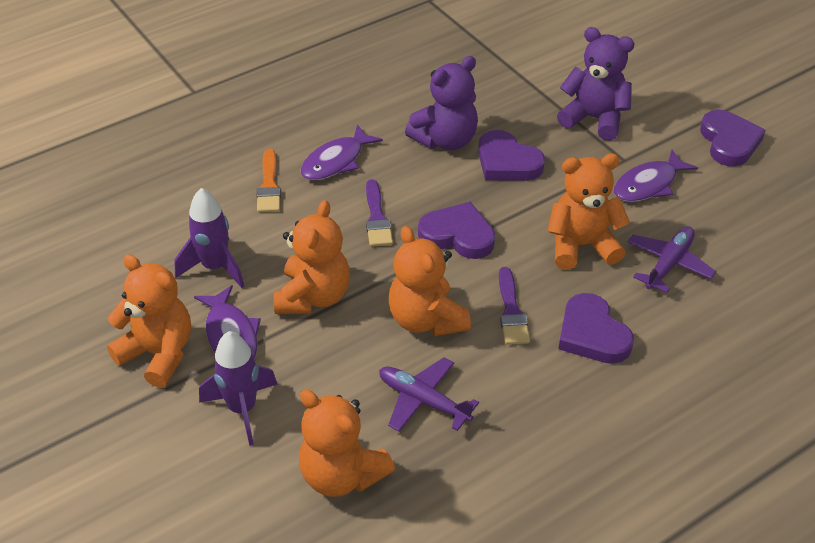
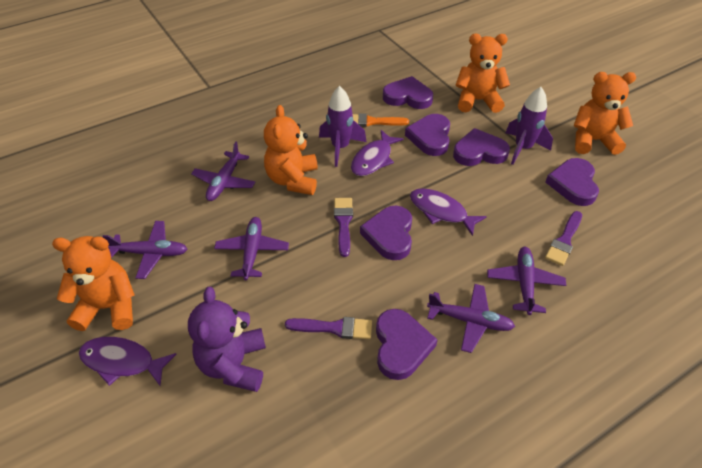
orange teddy bear: [107,254,191,388] [274,200,350,314] [299,390,395,497] [389,226,471,336] [548,153,630,270] = 5 -> [52,236,135,331] [264,105,318,195] [456,34,510,113] [574,72,636,155] = 4
purple brush: [366,179,393,247] [499,267,530,345] = 2 -> [285,317,372,339] [334,198,353,257] [545,211,582,266] = 3
purple heart: [418,202,495,259] [478,130,545,181] [559,293,634,364] [700,110,766,167] = 4 -> [360,206,412,260] [376,309,437,380] [383,76,433,109] [405,114,450,156] [453,128,510,166] [545,158,599,206] = 6
purple plane: [379,357,479,432] [628,227,716,293] = 2 -> [102,221,187,279] [191,142,255,201] [214,217,289,280] [427,284,515,353] [487,247,566,315] = 5
purple teddy bear: [405,56,478,150] [557,27,635,141] = 2 -> [188,287,266,392] = 1

